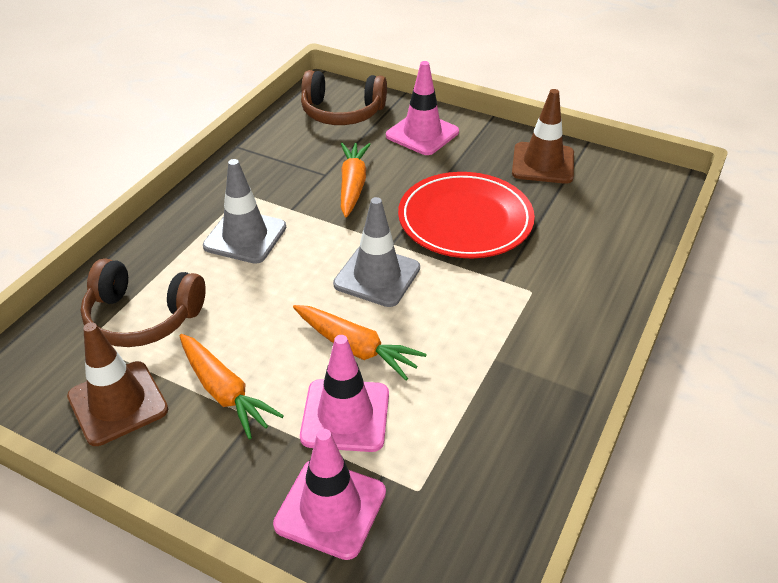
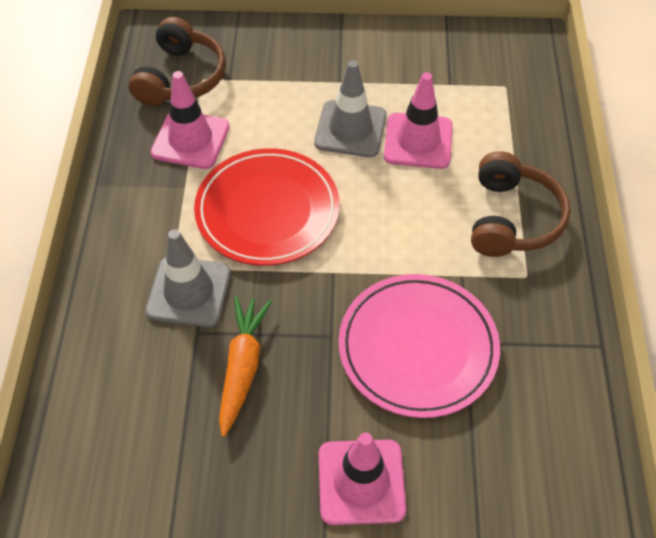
brown traffic cone: [67,322,168,446] [512,89,574,184] = 2 -> none = 0
orange carrot: [179,334,284,440] [293,305,427,380] [341,143,371,217] = 3 -> [219,296,272,437] = 1
pink plate: none = 0 -> [339,274,500,418] = 1

